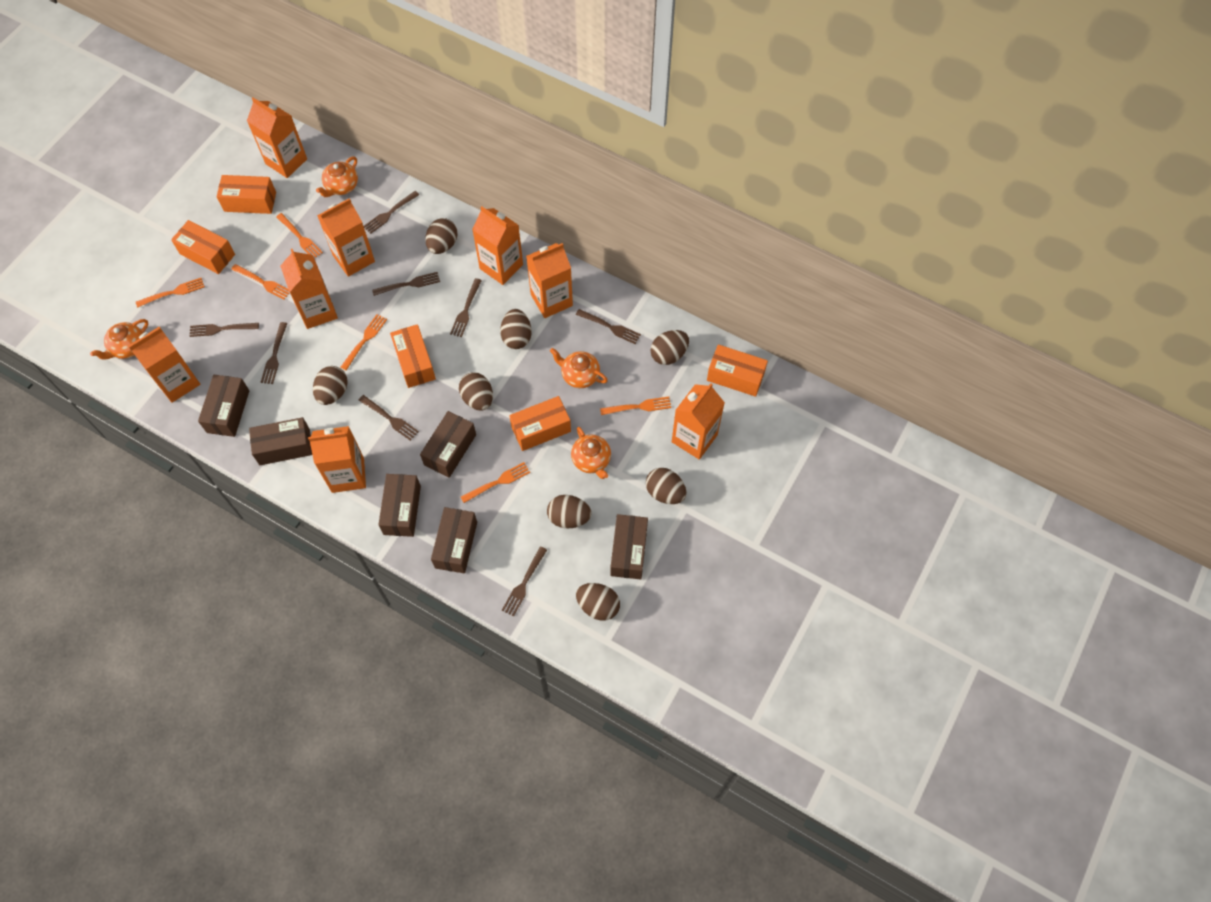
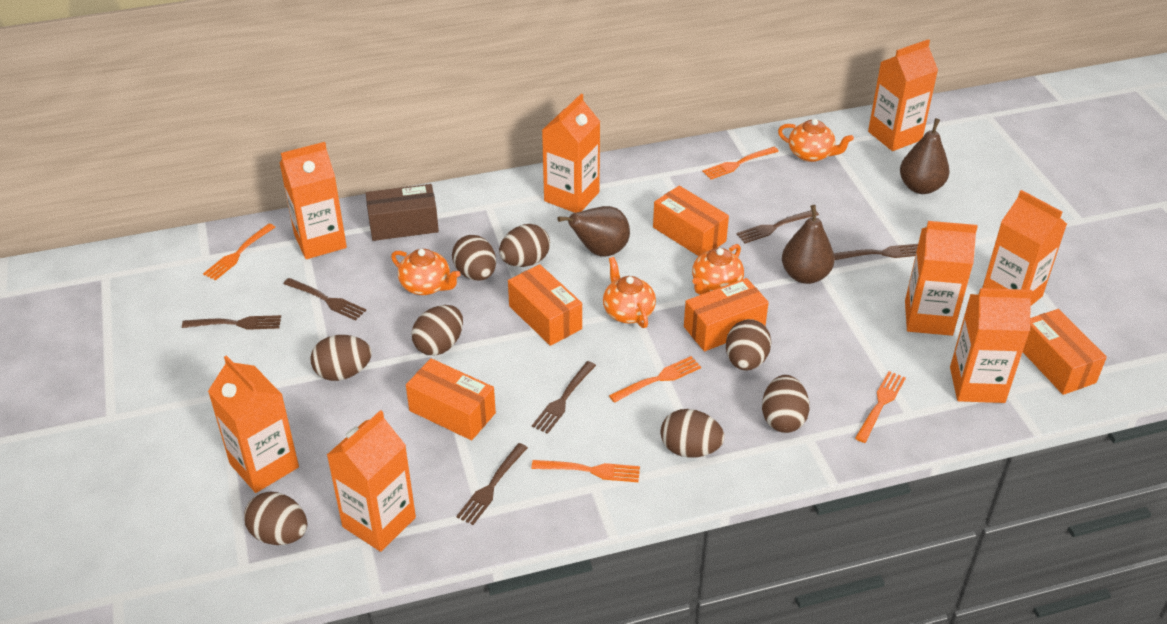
brown box: [198,375,249,437] [249,417,312,465] [378,474,421,537] [420,411,476,478] [431,507,477,573] [610,514,648,580] = 6 -> [366,184,439,241] = 1
brown fork: [189,323,259,337] [261,322,287,384] [359,395,419,441] [364,191,419,234] [372,272,440,296] [450,278,482,337] [502,547,547,616] [576,309,641,344] = 8 -> [182,315,281,330] [283,278,366,321] [456,443,528,525] [532,361,596,434] [737,210,819,243] [834,244,918,260] = 6
brown pear: none = 0 -> [557,206,630,257] [782,205,835,284] [900,118,950,194] = 3
orange fork: [136,278,205,308] [231,264,289,300] [276,213,323,259] [341,314,387,370] [461,462,530,503] [600,397,671,415] = 6 -> [203,224,275,281] [531,460,640,482] [609,356,701,403] [702,147,779,180] [855,371,906,443] = 5

